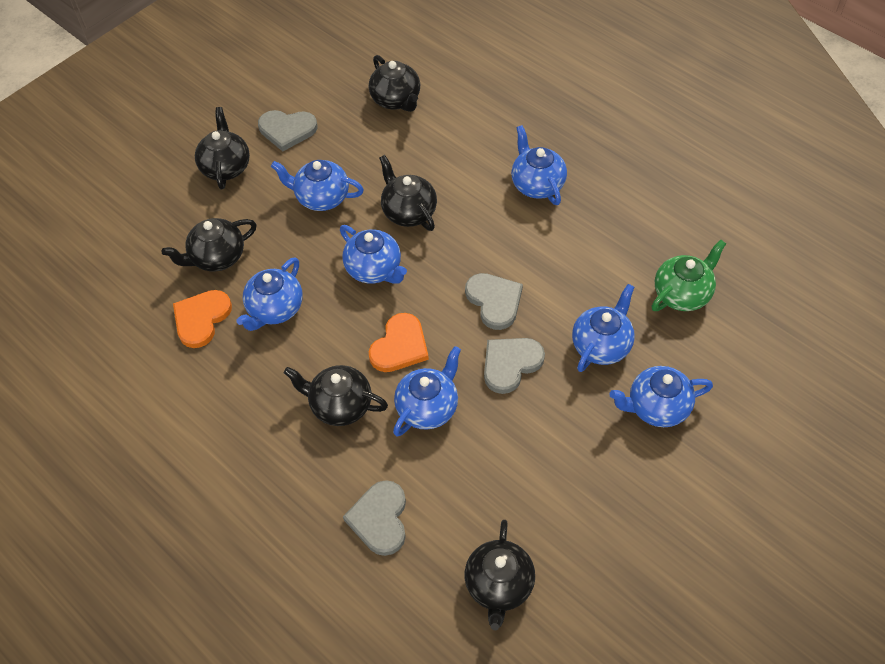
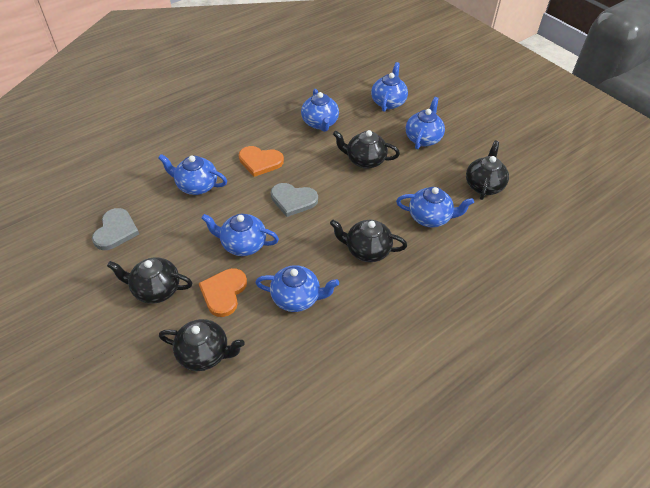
black teapot: [162,218,257,271] [195,107,250,190] [284,365,388,426] [369,55,420,112] [379,155,437,231] [465,520,535,630] = 6 -> [107,257,192,304] [159,319,245,371] [330,220,407,262] [333,130,400,169] [466,141,509,200] = 5
green teapot: [652,240,726,311] = 1 -> none = 0
grey heart: [258,110,318,152] [343,480,406,556] [465,273,523,330] [484,338,545,394] = 4 -> [92,208,139,250] [271,183,318,217] = 2

